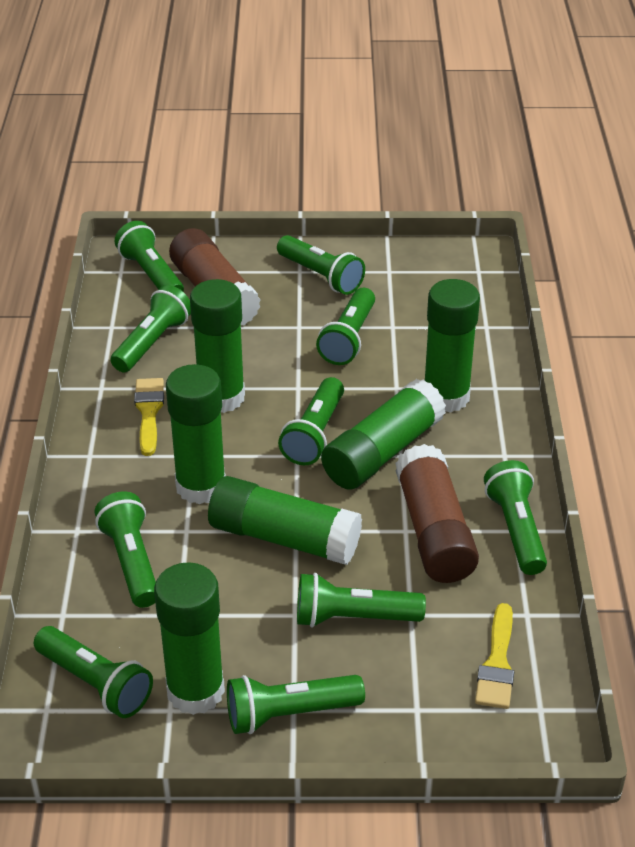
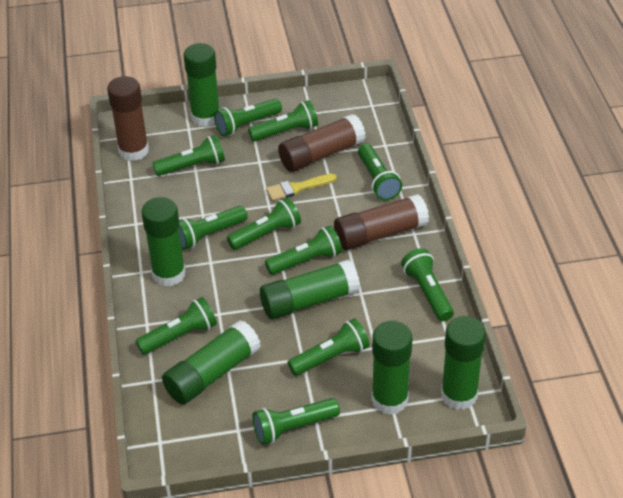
brown glue stick: [169,228,261,325] [395,444,479,583] = 2 -> [107,76,149,161] [278,114,366,172] [334,194,429,250] = 3
green flashlight: [34,626,153,718] [95,492,156,608] [110,285,191,373] [115,221,184,292] [227,675,365,734] [277,235,365,295] [278,377,344,465] [297,573,426,627] [316,288,375,365] [484,460,547,575] = 10 -> [136,297,217,355] [153,135,225,176] [179,206,247,250] [214,99,282,136] [227,197,301,250] [248,100,318,142] [252,398,340,445] [265,225,342,275] [288,318,369,376] [358,144,402,200] [401,248,454,321] = 11
yellow brush: [134,378,164,456] [475,603,514,709] = 2 -> [266,174,337,201] = 1

